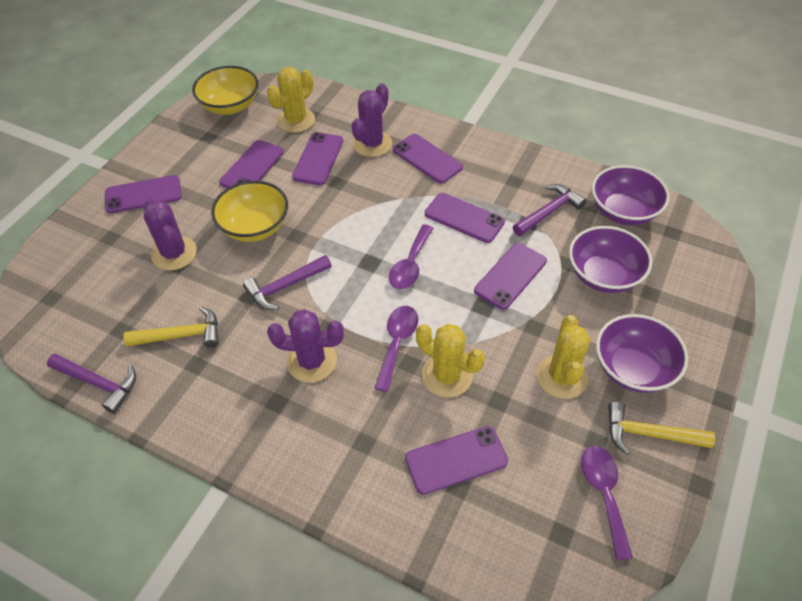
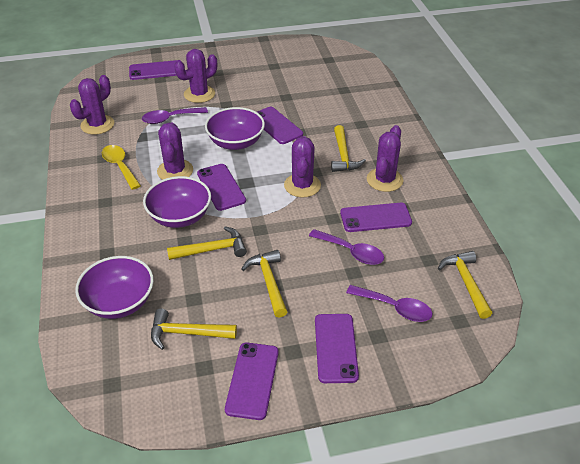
purple cactus: [144,198,197,271] [267,309,344,383] [352,83,392,157] = 3 -> [70,75,114,135] [157,123,193,180] [174,49,217,103] [284,136,321,197] [367,125,403,192] = 5
purple hammer: [47,354,136,414] [243,255,332,310] [513,184,586,236] = 3 -> none = 0
purple phone: [105,175,182,213] [219,140,284,188] [292,132,343,185] [393,134,463,183] [405,426,508,495] [425,193,505,243] [474,243,547,310] = 7 -> [129,60,177,80] [197,164,246,211] [225,342,279,420] [257,107,303,144] [315,314,359,383] [340,203,412,232] = 6
yellow bowl: [192,66,258,115] [211,181,288,242] = 2 -> none = 0
yellow cactus: [267,67,315,132] [416,324,485,397] [536,315,591,399] = 3 -> none = 0
yellow hammer: [123,306,219,348] [608,402,715,455] = 2 -> [151,308,237,350] [167,226,247,260] [241,250,288,318] [331,125,366,172] [438,251,492,319] = 5
yellow spoon: none = 0 -> [102,145,141,190] = 1

